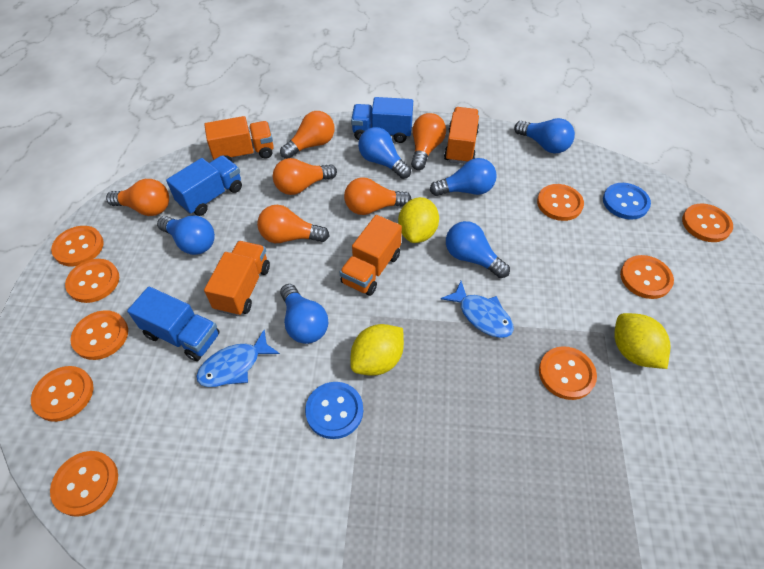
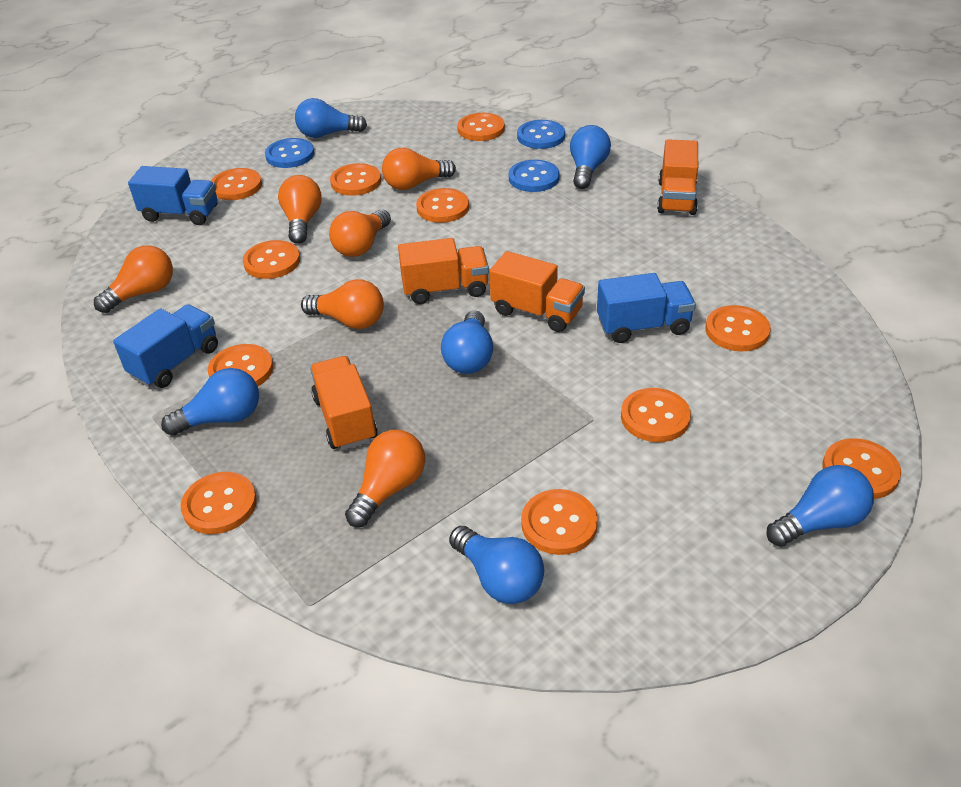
blue button: [305,382,363,439] [603,183,651,220] = 2 -> [265,138,314,168] [509,160,560,192] [517,120,565,149] = 3
blue fish: [196,330,280,387] [441,281,514,338] = 2 -> none = 0
orange button: [31,366,93,422] [50,451,118,517] [51,226,104,266] [65,259,119,303] [70,310,128,360] [537,184,584,221] [539,346,597,400] [620,255,674,299] [682,203,733,242] = 9 -> [181,472,257,534] [208,344,273,386] [211,168,262,200] [243,240,300,279] [330,163,381,196] [416,188,469,223] [457,113,505,141] [521,489,598,555] [621,388,691,442] [705,305,771,351] [822,438,901,499] = 11
yellow lemon: [350,324,404,376] [398,197,439,243] [614,313,671,369] = 3 -> none = 0

